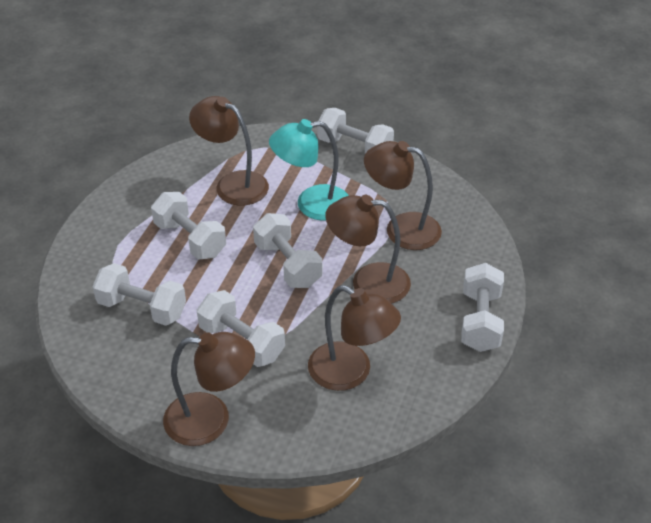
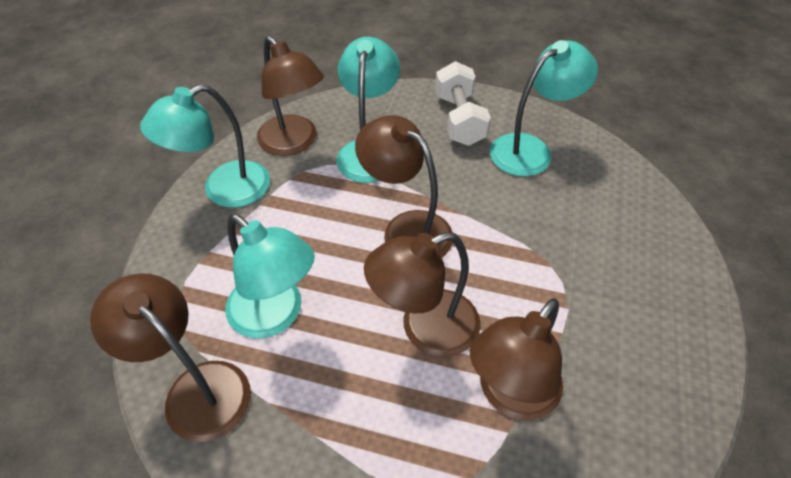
turquoise lamp: [269,119,349,221] = 1 -> [140,84,270,208] [225,214,315,339] [336,37,400,183] [490,40,598,176] = 4
white dumbbell: [93,263,186,326] [151,192,226,260] [197,290,285,367] [253,213,322,288] [317,108,394,154] [461,263,504,352] = 6 -> [435,61,491,146] = 1

